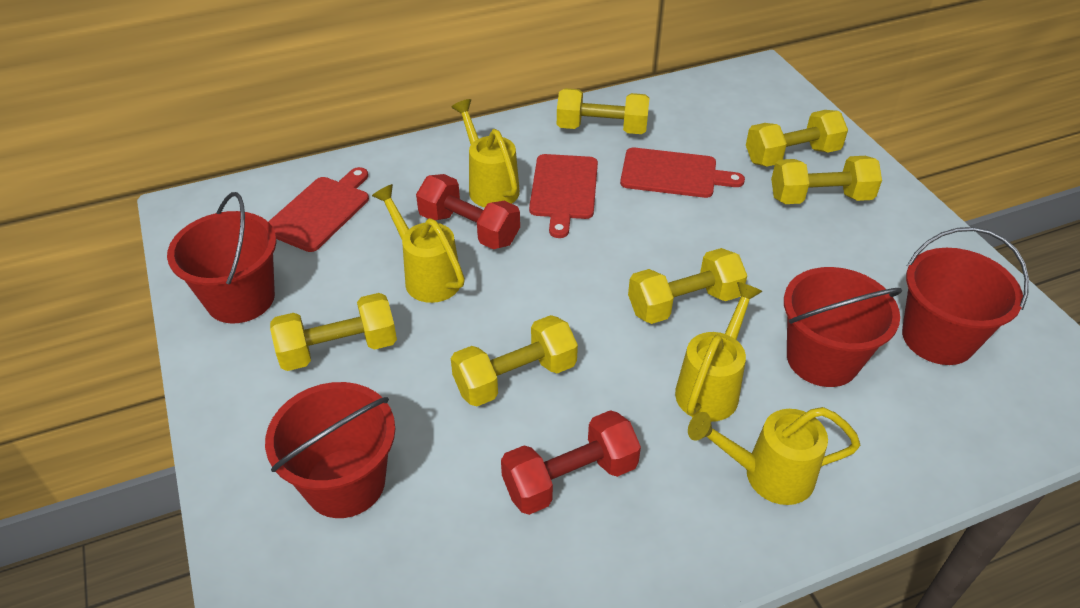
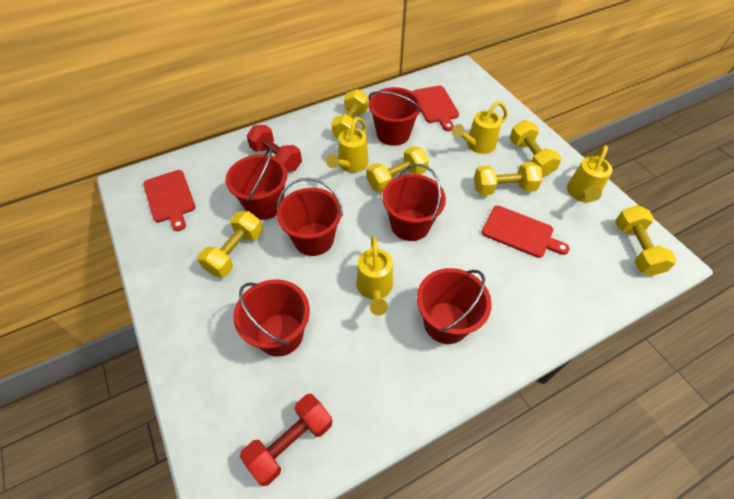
red bucket: [167,192,277,324] [265,382,395,518] [784,267,902,387] [902,227,1029,365] = 4 -> [226,148,287,220] [233,279,310,356] [277,178,343,256] [368,87,422,146] [382,164,446,241] [417,268,492,344] = 6

